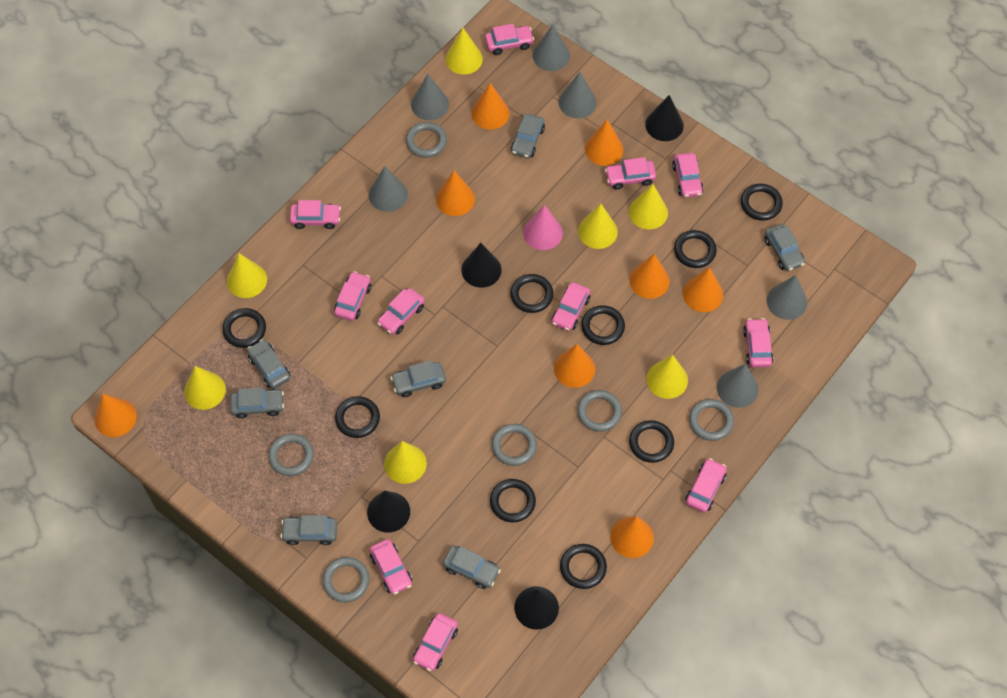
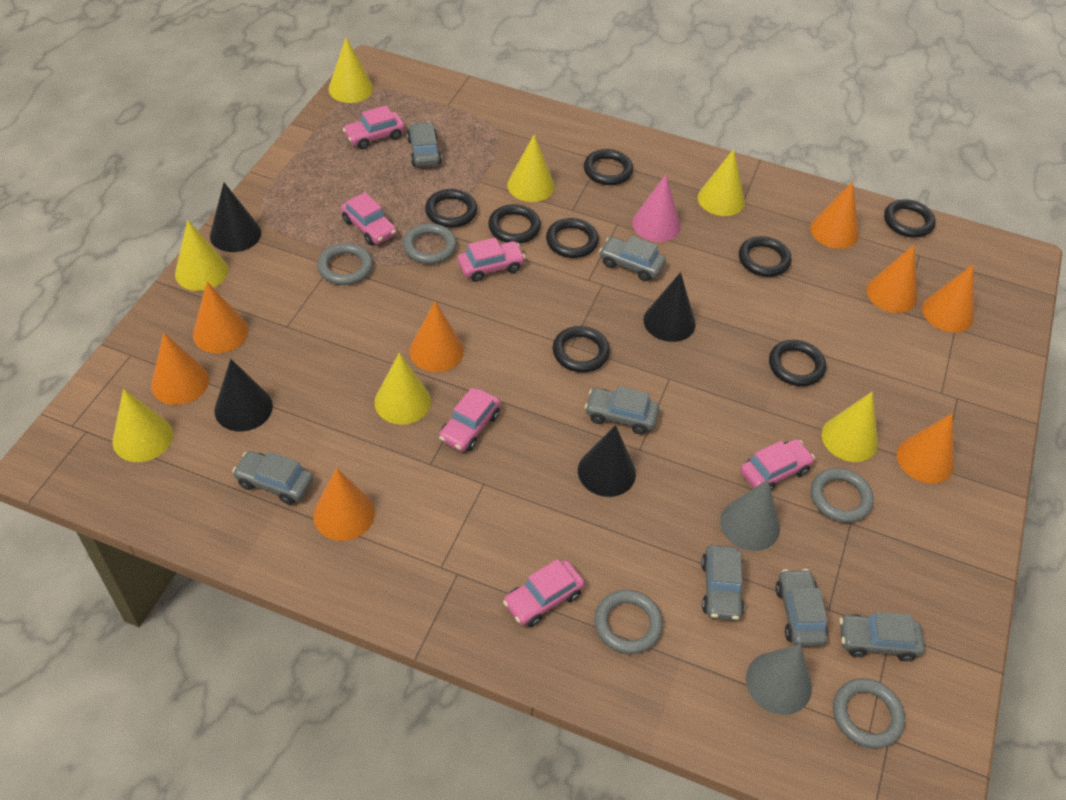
black ring: [222,308,266,348] [335,396,380,438] [490,479,536,523] [510,274,554,313] [560,544,607,589] [581,305,625,345] [629,420,674,463] [674,230,717,268] [741,184,783,221] = 9 -> [425,189,477,228] [488,204,541,244] [546,218,599,258] [553,326,610,373] [584,149,633,185] [739,236,792,277] [769,340,826,386] [884,199,936,238] = 8
grey cone: [369,166,408,212] [411,74,449,120] [533,24,570,71] [559,72,597,118] [717,364,759,408] [767,275,807,320] = 6 -> [720,480,780,551] [746,644,812,715] = 2
grey ring: [268,434,314,476] [322,557,370,603] [406,122,447,158] [492,424,537,466] [577,390,622,432] [689,399,734,441] = 6 -> [317,243,373,285] [403,223,457,264] [594,590,663,654] [811,468,874,523] [833,678,905,749] = 5
pink car: [290,200,341,229] [334,271,371,321] [370,539,412,595] [377,288,425,335] [413,613,458,671] [485,24,534,55] [552,282,590,331] [605,157,656,190] [672,153,704,198] [685,458,727,513] [743,318,773,368] = 11 -> [341,192,396,245] [343,106,405,149] [439,388,500,452] [458,238,526,282] [503,559,585,627] [740,439,815,491] = 6

